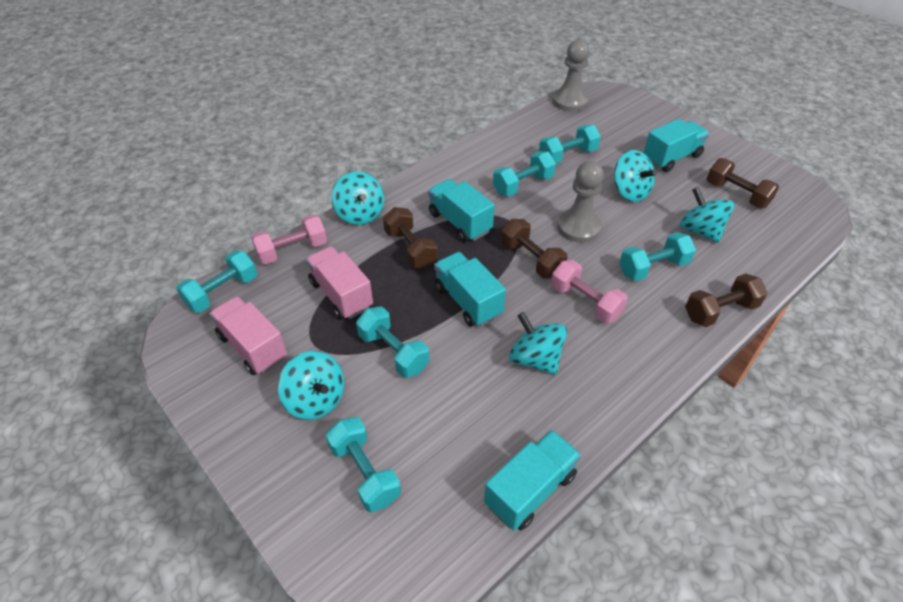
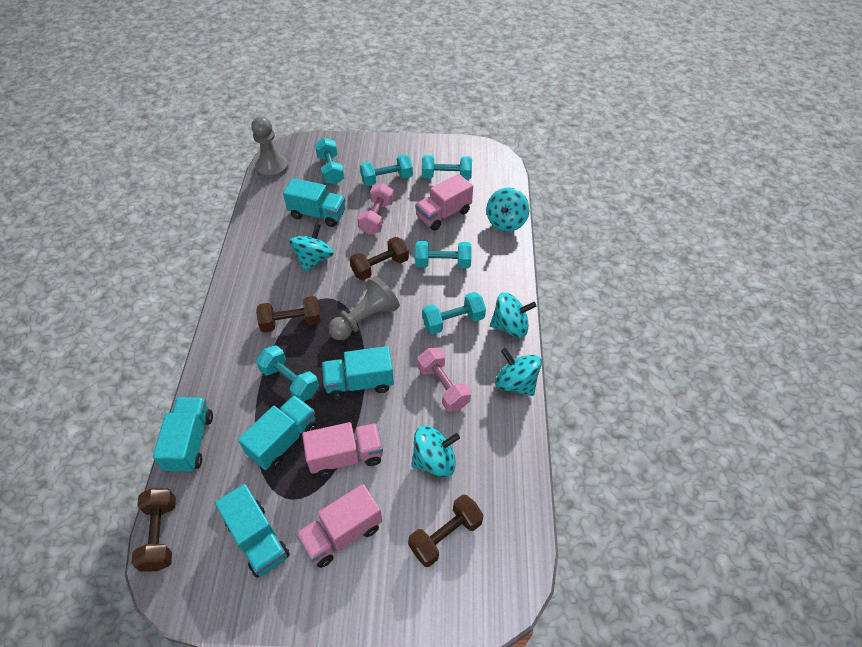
pink truck: [209,296,287,375] [305,246,373,320] = 2 -> [296,484,382,568] [302,422,383,477] [415,174,473,231] = 3
turquoise truck: [428,179,495,242] [434,252,506,327] [484,430,581,530] [643,119,709,172] = 4 -> [153,397,213,473] [215,484,290,578] [238,395,317,470] [283,178,346,227] [322,346,394,400] = 5

